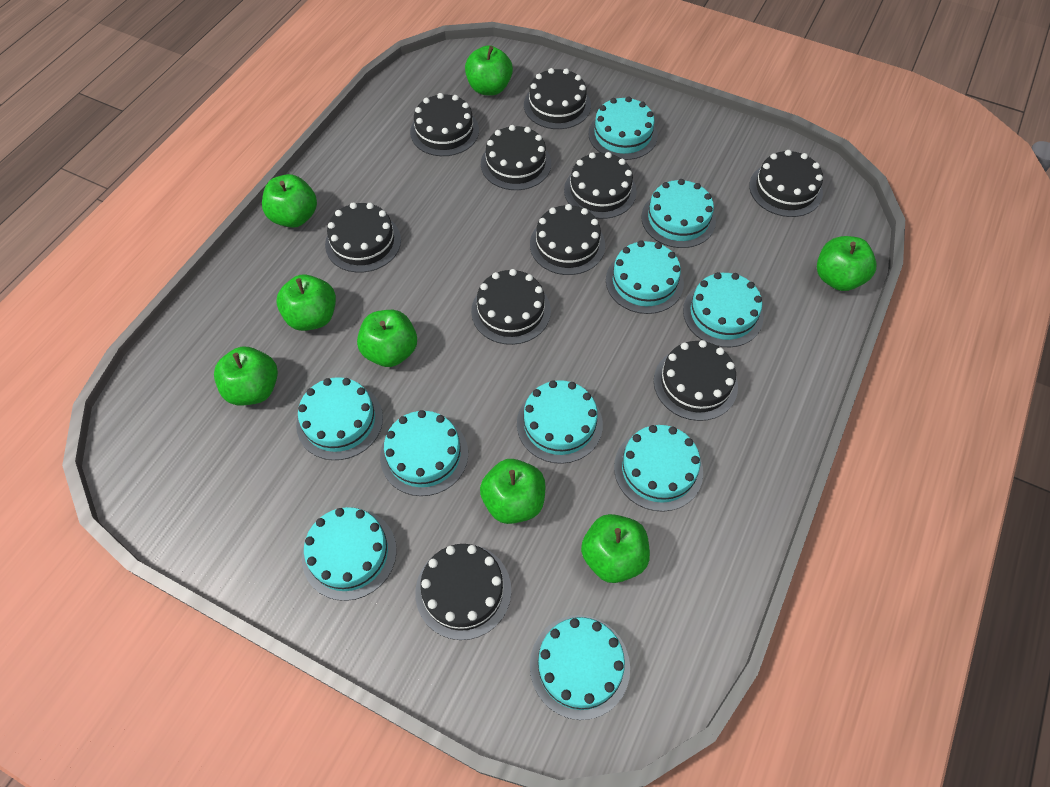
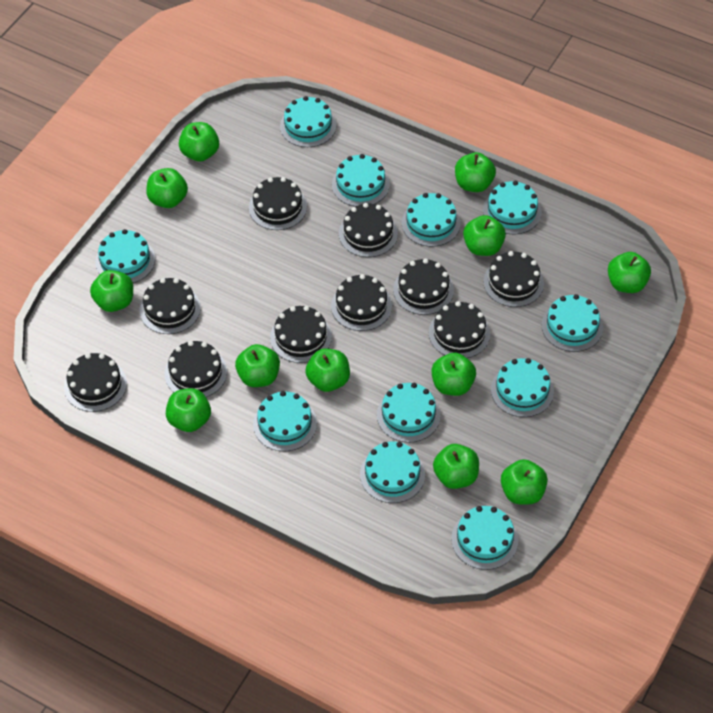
green apple: [214,347,278,406] [262,174,317,228] [276,275,336,331] [357,310,417,367] [465,45,513,96] [480,459,546,524] [581,514,650,583] [817,236,876,291] = 8 -> [90,270,133,312] [146,168,188,208] [166,388,211,432] [179,122,219,162] [235,344,280,387] [305,349,350,392] [431,353,476,396] [433,444,479,489] [455,152,496,192] [463,215,506,256] [501,459,548,505] [608,252,651,293] = 12
turquoise cake: [296,377,383,460] [302,507,397,601] [380,410,468,496] [517,380,603,464] [530,615,630,720] [588,96,658,160] [606,240,684,314] [614,425,703,512] [641,179,716,248] [683,272,764,347] = 10 -> [95,229,155,283] [253,391,317,451] [280,96,336,147] [332,154,390,207] [360,441,425,503] [377,383,440,443] [402,193,461,247] [451,506,518,570] [483,181,542,234] [491,358,554,417] [541,294,603,352] = 11

